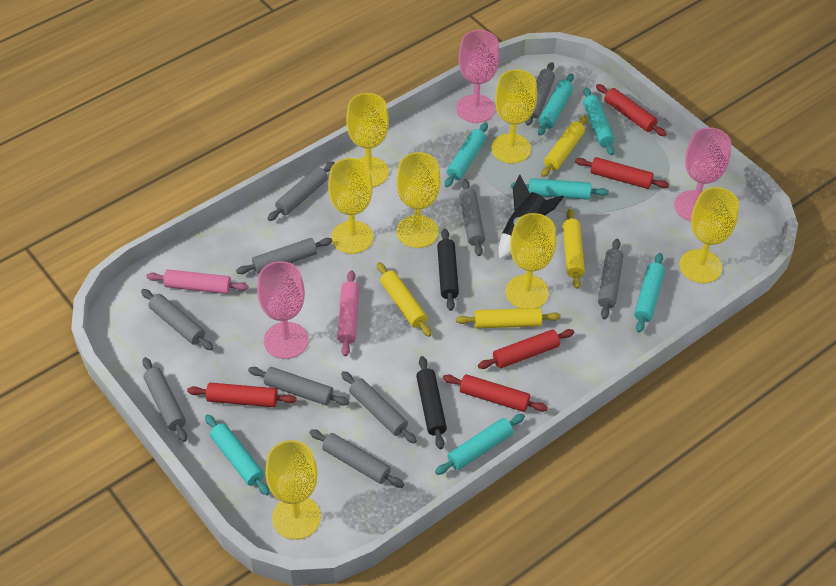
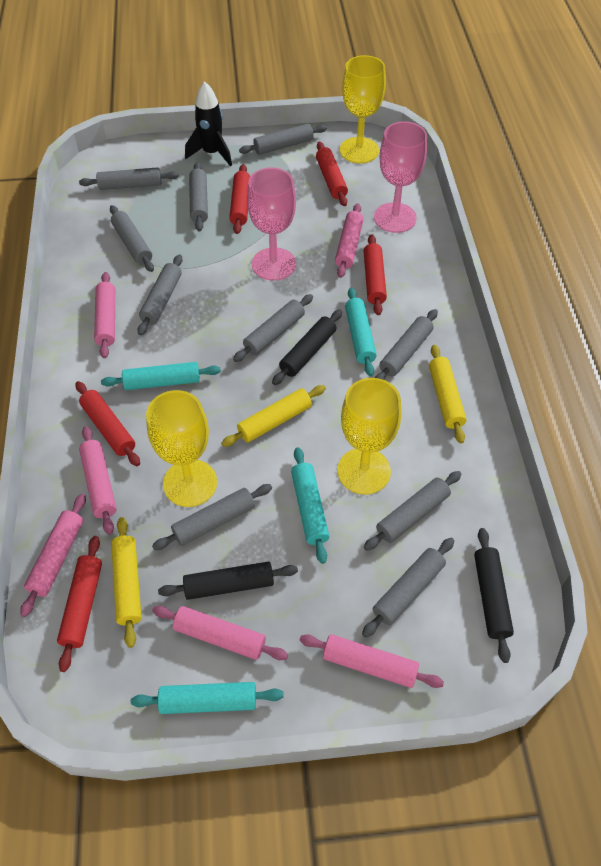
black rolling pin: [416,356,447,449] [437,229,459,311] = 2 -> [158,561,298,600] [272,309,342,385] [474,528,514,663] = 3
pink goblet: [257,261,308,359] [456,30,500,123] [674,127,731,221] = 3 -> [247,167,296,281] [374,122,427,233] = 2
pink rolling pin: [146,269,249,294] [337,270,359,356] = 2 -> [20,494,86,617] [79,426,117,535] [94,272,115,358] [152,606,288,660] [300,634,444,688] [335,203,364,278] = 6
turquoise rolling pin: [205,414,269,496] [435,414,525,475] [445,122,488,187] [511,178,609,200] [538,73,574,136] [583,87,615,155] [634,253,665,333] = 7 -> [101,362,221,390] [131,682,284,714] [291,447,329,564] [345,288,377,376] = 4
yellow goblet: [265,440,321,540] [328,158,373,254] [346,93,389,187] [396,152,441,248] [491,69,537,163] [506,213,556,309] [680,187,739,283] = 7 -> [146,390,217,507] [337,378,401,495] [340,55,386,163] = 3
yellow rolling pin: [377,262,431,337] [456,308,561,328] [541,116,587,177] [563,209,585,289] = 4 -> [111,517,142,648] [221,385,326,447] [429,345,466,443] = 3

